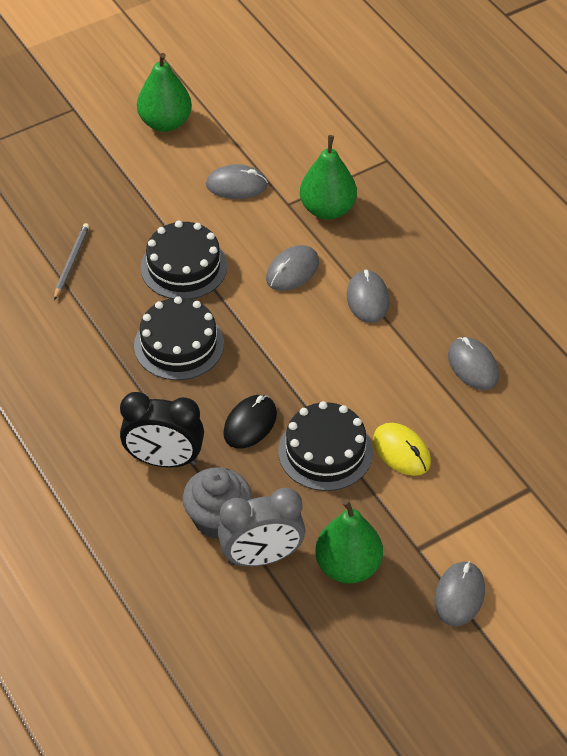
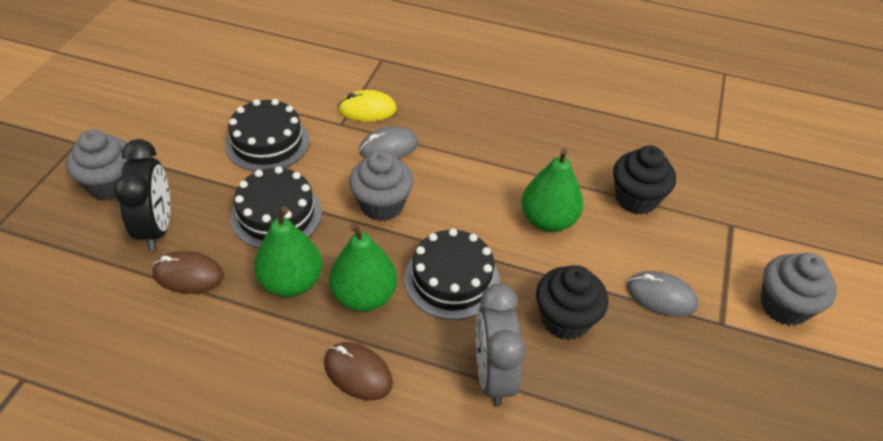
black cupcake: none = 0 -> [536,265,608,340] [613,145,676,215] = 2
black mouse: [223,395,277,448] = 1 -> none = 0
brown mouse: none = 0 -> [152,251,224,294] [324,342,393,400] = 2
grey cupcake: [182,467,252,539] = 1 -> [66,129,130,201] [349,150,413,221] [761,253,837,326] = 3
grey mouse: [206,164,268,199] [266,245,319,291] [347,270,389,323] [435,561,485,627] [448,337,499,390] = 5 -> [359,126,419,159] [627,271,698,317] = 2
grey pencil: [54,223,90,300] = 1 -> none = 0

